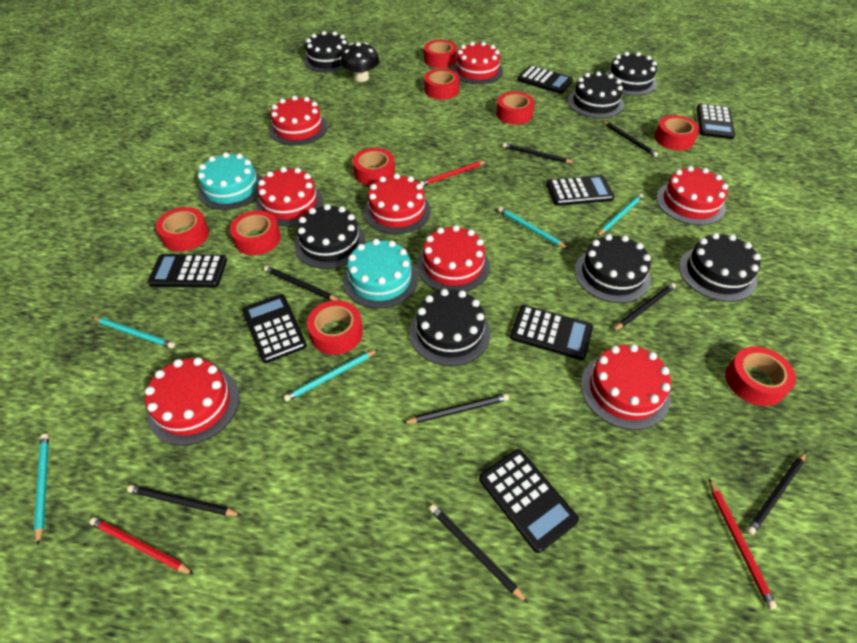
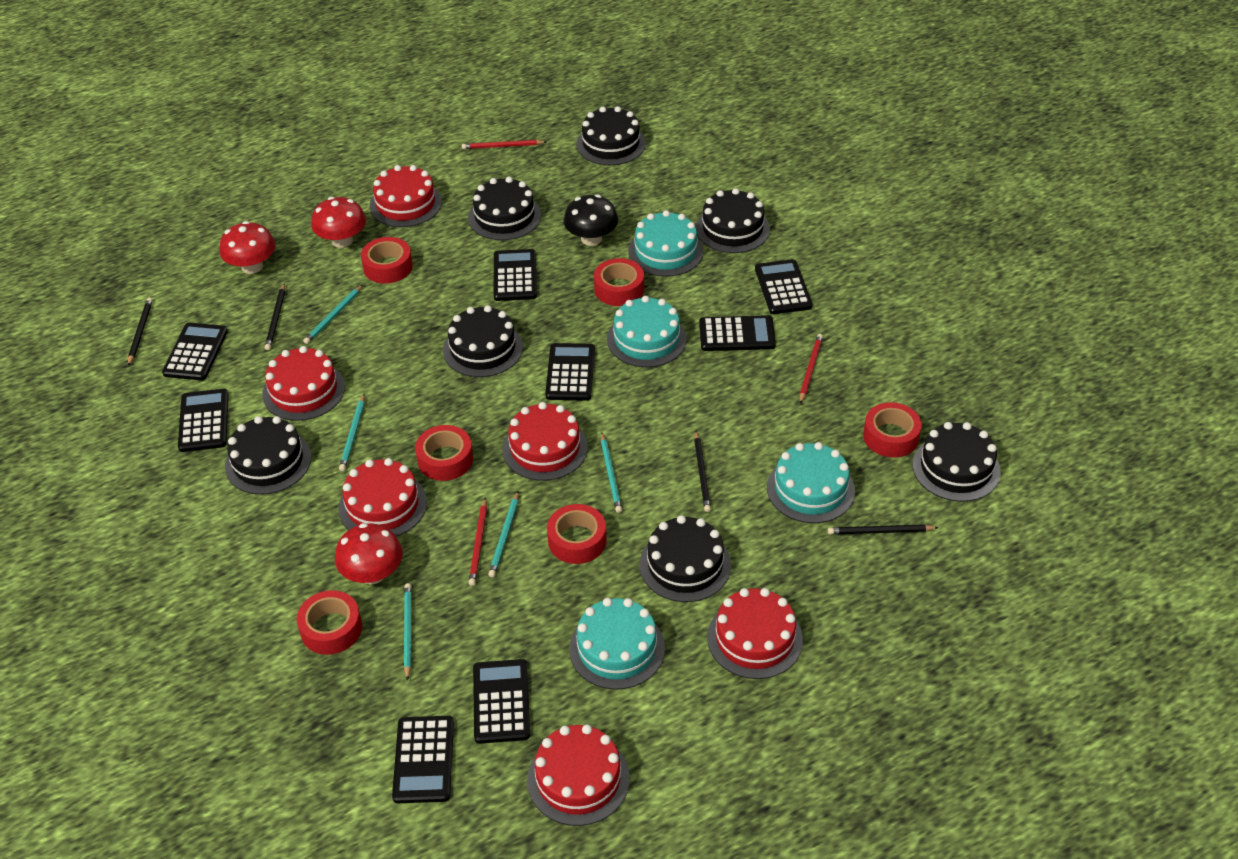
black calculator: [148,254,227,288] [242,294,307,363] [479,449,579,553] [510,305,593,360] [517,65,573,94] [546,175,614,206] [697,103,735,139] = 7 -> [162,323,228,380] [178,389,229,452] [392,716,454,803] [473,659,530,744] [494,249,537,301] [545,343,595,401] [699,315,776,351] [755,259,812,314] = 8
black pencil: [127,485,241,516] [264,266,339,300] [403,394,509,423] [429,504,528,603] [503,143,575,163] [602,121,658,157] [613,283,676,331] [746,452,806,535] = 8 -> [128,298,153,366] [265,283,285,350] [694,431,711,512] [828,524,939,535] = 4
red cake: [145,357,239,446] [256,167,323,226] [269,96,328,146] [364,174,431,234] [417,225,490,292] [452,42,503,84] [581,344,671,430] [656,166,728,225] = 8 -> [262,346,345,421] [338,458,427,537] [370,165,442,227] [502,402,588,481] [527,724,630,826] [707,588,803,679] = 6
red mushroom: none = 0 -> [219,221,276,274] [311,197,366,248] [335,523,403,584] = 3
red tape: [156,207,209,251] [230,211,281,255] [307,300,363,355] [353,148,395,186] [424,40,457,68] [424,69,460,100] [496,91,535,125] [654,115,700,150] [725,346,796,406] = 9 -> [297,590,362,655] [361,237,413,284] [415,425,473,481] [547,504,607,564] [594,258,644,306] [863,402,922,458] = 6
turquoise cake: [198,152,263,210] [343,239,418,309] = 2 -> [569,598,665,690] [607,296,687,367] [628,210,703,277] [767,442,855,523] = 4

